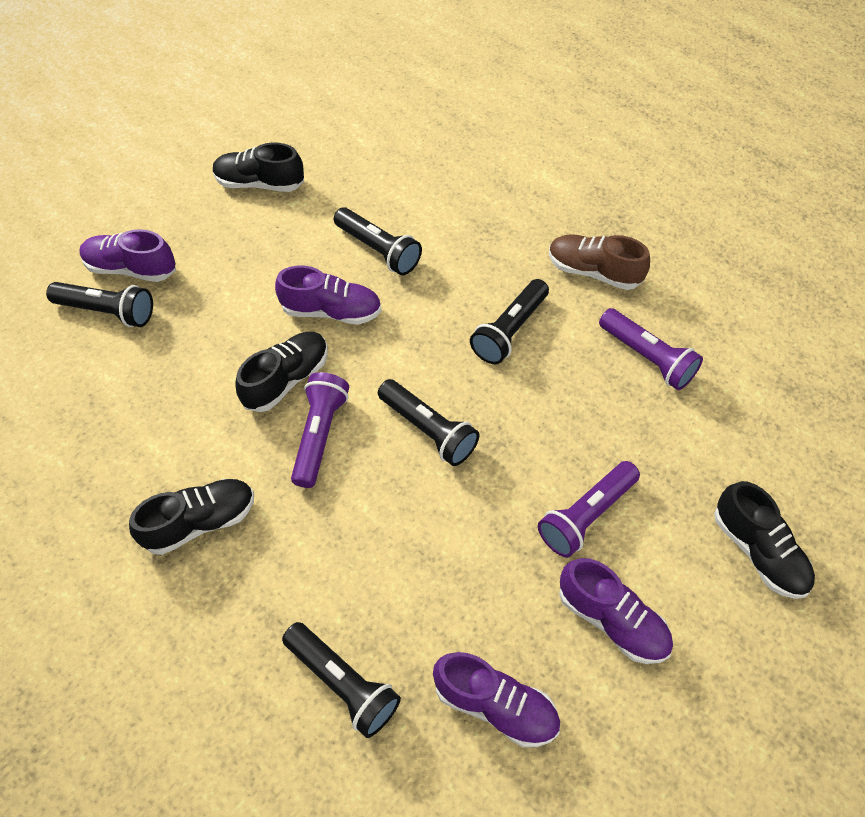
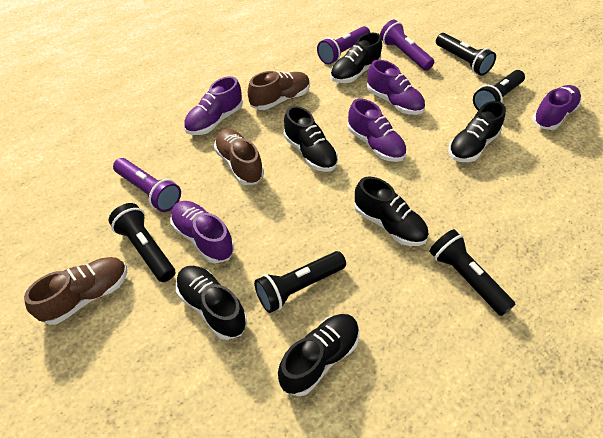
black shoe: [129,479,254,555] [213,143,304,192] [235,332,328,412] [714,481,815,599] = 4 -> [176,266,247,340] [278,314,359,396] [284,106,338,172] [330,33,382,83] [354,176,429,246] [448,101,506,162] = 6
brown shoe: [549,234,650,290] = 1 -> [24,257,127,325] [214,129,264,185] [248,71,310,110] = 3
purple shoe: [79,229,176,282] [275,266,382,325] [433,652,560,747] [559,558,673,664] = 4 -> [170,201,234,264] [184,76,243,135] [347,99,406,162] [367,60,425,115] [532,85,581,130] = 5

